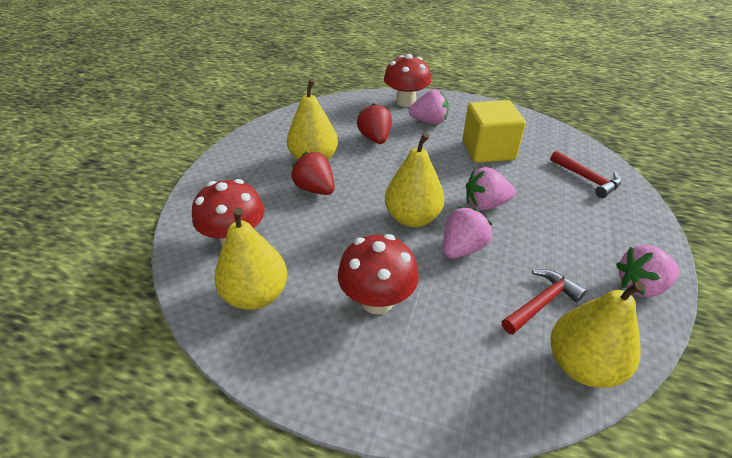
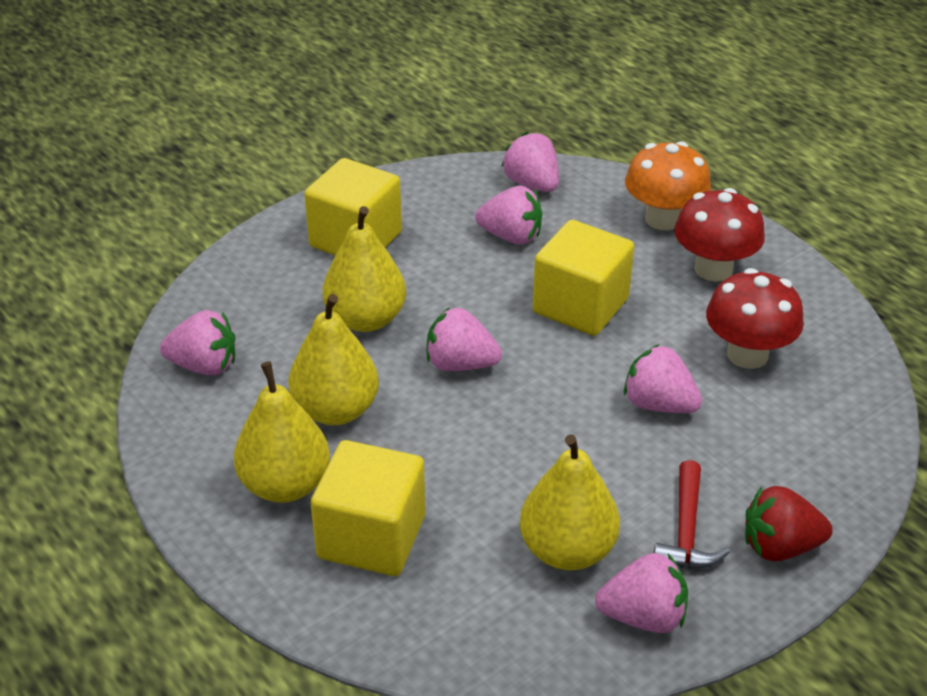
orange mushroom: none = 0 -> [625,141,711,230] = 1
pink strawberry: [409,90,449,124] [443,207,492,259] [466,167,516,210] [616,245,680,297] = 4 -> [160,310,235,375] [426,307,502,371] [475,186,542,245] [501,132,559,192] [595,553,688,633] [624,344,702,413] = 6
red hammer: [502,269,587,334] [550,151,621,198] = 2 -> [654,460,730,569] = 1
red mushroom: [192,179,265,247] [338,234,419,314] [384,54,431,107] = 3 -> [674,188,765,282] [706,268,804,369] = 2
red strawberry: [291,152,335,195] [357,103,392,144] = 2 -> [745,486,833,562] = 1
yellow cube: [462,100,526,163] = 1 -> [304,158,402,255] [311,440,425,576] [533,220,634,336] = 3

